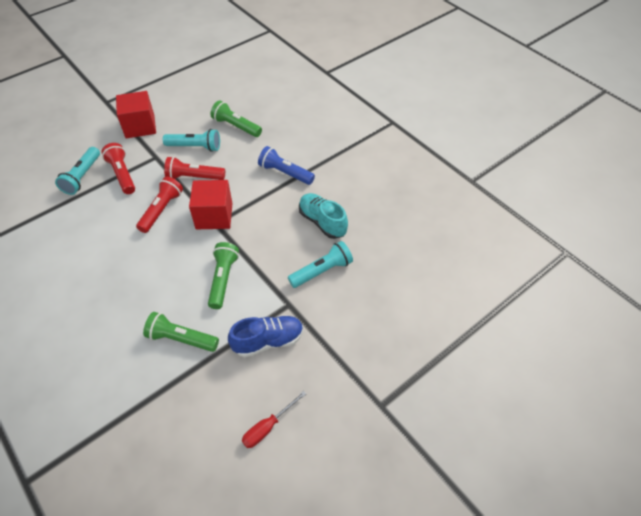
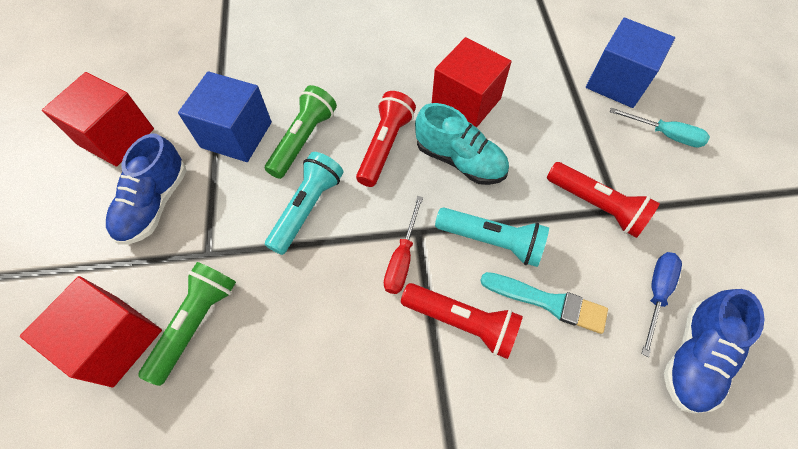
blue cube: none = 0 -> [178,71,272,162] [586,18,675,108] = 2
blue flashlight: [258,146,315,185] = 1 -> none = 0
blue screwdriver: none = 0 -> [641,252,682,357] = 1
blue shoe: [228,316,303,357] = 1 -> [106,134,187,245] [664,289,764,414] = 2
green flashlight: [143,312,219,352] [208,242,239,309] [211,100,262,137] = 3 -> [138,262,236,386] [265,85,337,179] = 2
red cube: [116,91,156,139] [189,180,232,229] = 2 -> [20,276,162,387] [42,72,154,167] [432,37,512,128] = 3
turquoise brush: none = 0 -> [480,272,608,334] = 1
turquoise flashlight: [55,147,100,195] [163,129,220,152] [288,241,353,288] = 3 -> [265,152,344,255] [435,208,549,267] = 2
turquoise screwdriver: none = 0 -> [610,108,710,147] = 1

